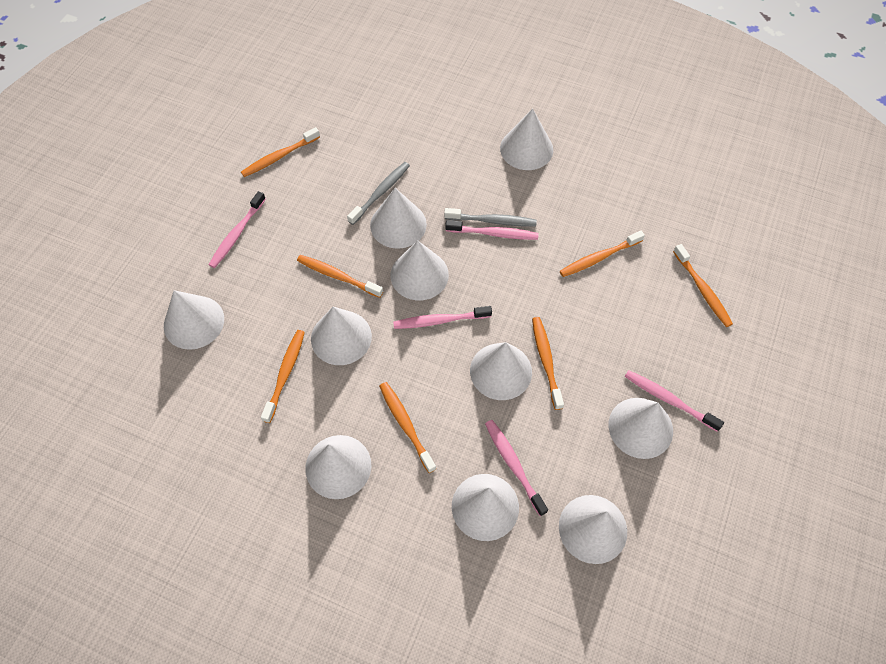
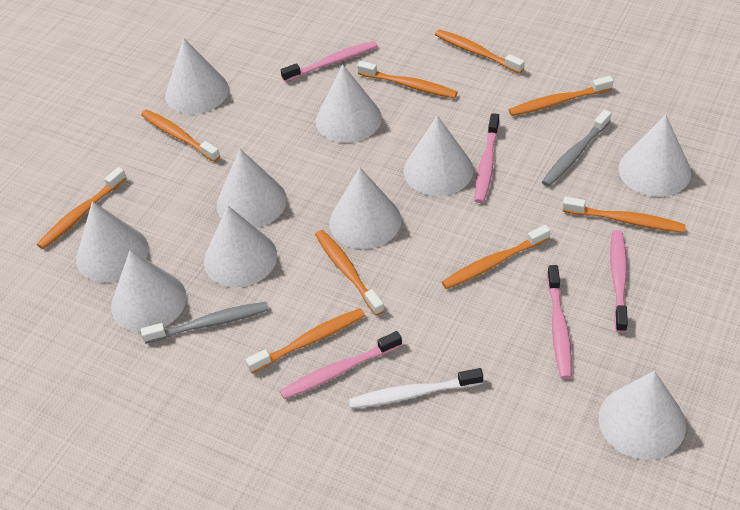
orange toothbrush: [241,127,320,177] [261,330,305,423] [297,255,383,298] [379,382,436,473] [532,317,564,410] [560,231,645,277] [673,244,733,327] = 7 -> [37,167,126,249] [141,109,220,162] [246,308,365,373] [315,230,385,316] [357,61,458,98] [435,29,525,74] [442,225,550,289] [509,76,613,116] [563,197,686,233] = 9
white toothbrush: none = 0 -> [349,368,483,409] = 1

